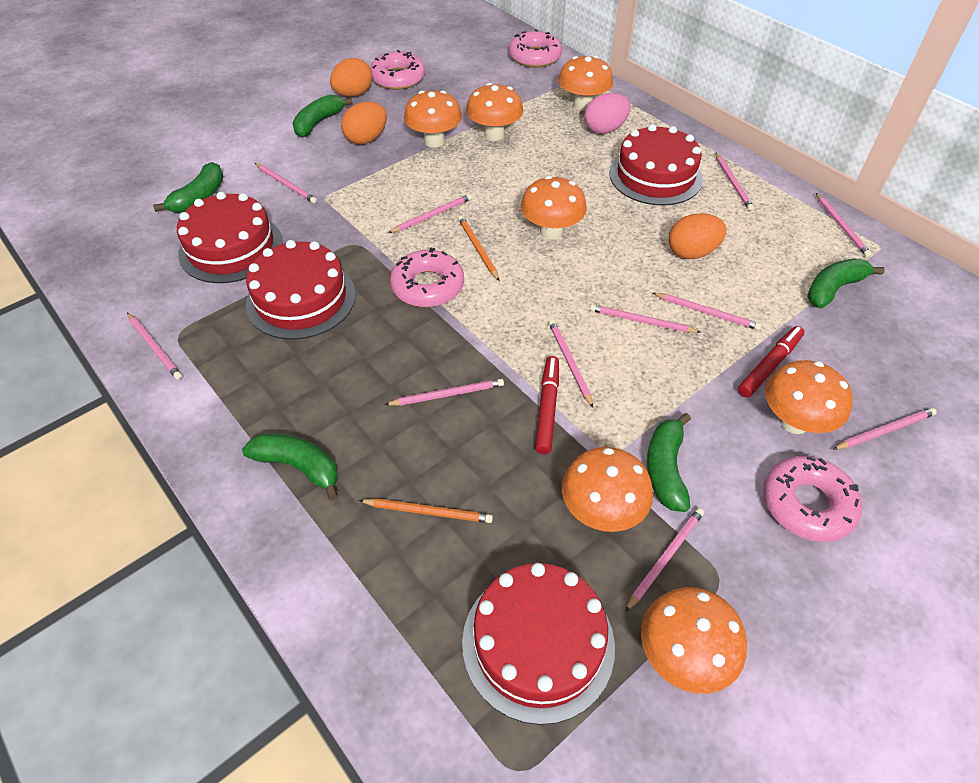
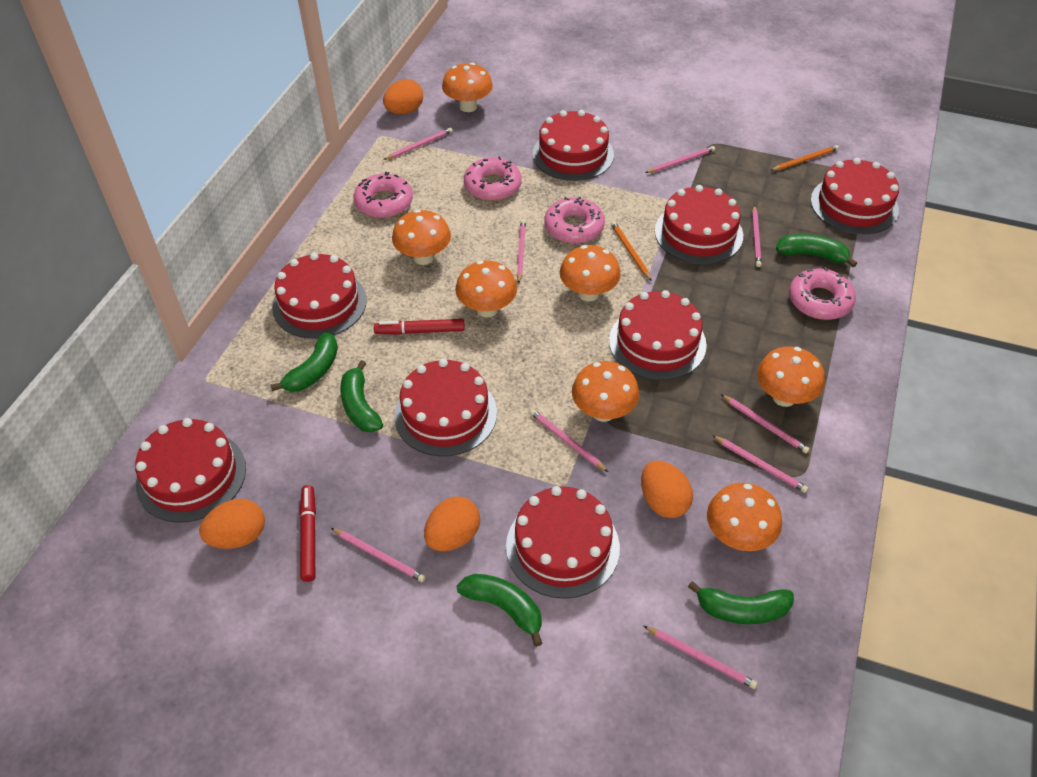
orange egg: [330,58,372,97] [341,102,387,144] [669,213,726,259] = 3 -> [199,499,265,549] [383,79,423,114] [424,496,480,551] [641,460,693,518] = 4
pink egg: [584,93,631,134] = 1 -> none = 0
pink pencil: [127,313,182,380] [255,163,317,203] [384,379,504,406] [388,194,472,233] [549,320,593,407] [590,304,700,333] [625,508,704,612] [653,293,761,330] [715,152,754,211] [816,193,872,257] [832,408,937,450] = 11 -> [331,528,425,582] [383,128,453,160] [517,220,526,283] [530,409,608,472] [644,626,757,689] [645,146,715,173] [712,435,808,493] [721,394,809,453] [752,205,762,267] = 9
red cake: [177,192,283,283] [246,240,356,340] [462,563,615,725] [609,124,703,205] = 4 -> [135,418,246,523] [272,253,367,339] [394,359,497,456] [506,486,620,599] [533,110,614,181] [609,290,707,380] [655,185,743,264] [811,158,899,234] = 8

